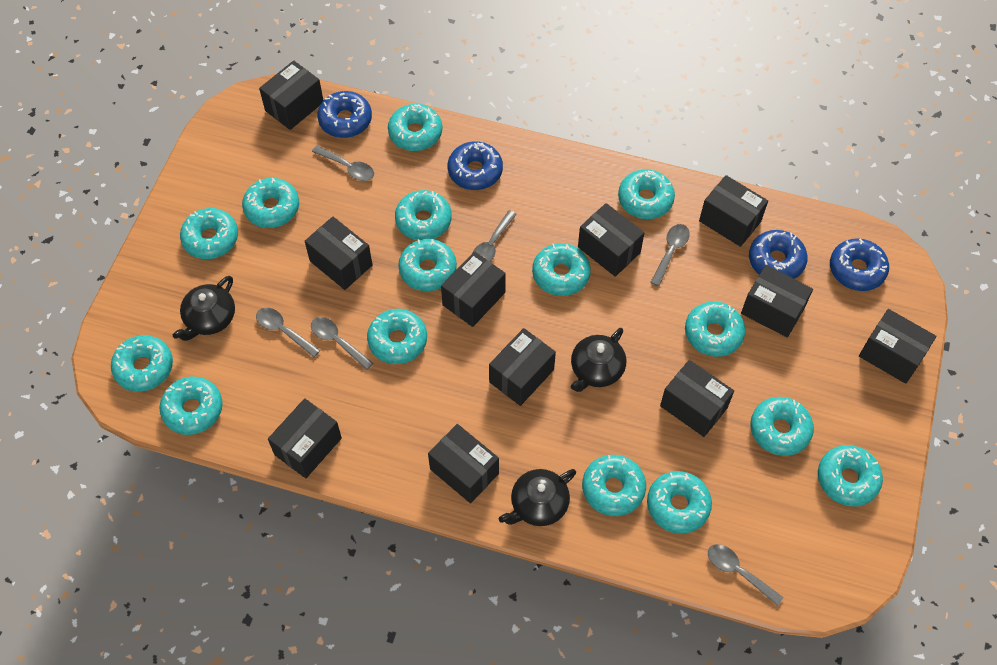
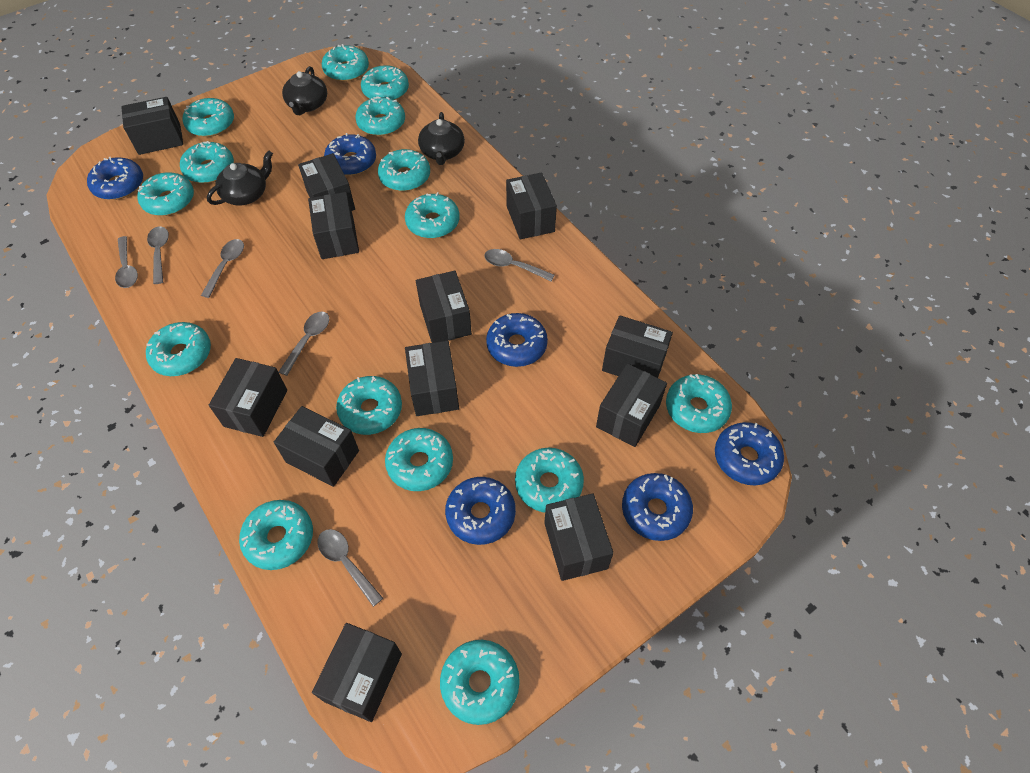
black box: [259,61,323,130] [268,398,342,478] [305,217,372,290] [428,424,499,503] [441,251,506,327] [489,328,556,406] [578,203,644,277] [660,360,734,437] [699,175,768,247] [741,265,813,337] [859,309,936,384] = 11 -> [121,97,183,155] [209,358,287,437] [274,406,359,487] [298,153,355,211] [308,192,359,259] [312,623,402,722] [405,341,459,416] [416,271,472,343] [506,172,557,239] [544,493,614,581] [596,363,667,447] [602,315,673,378] = 12
blue donut: [317,91,372,138] [448,141,503,190] [749,230,808,279] [830,238,889,291] = 4 -> [87,157,143,200] [324,133,376,175] [445,477,516,545] [486,313,548,367] [622,473,693,541] [715,422,784,485] = 6

